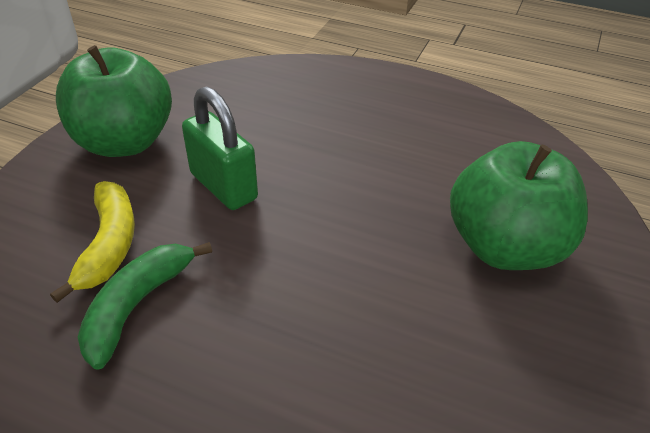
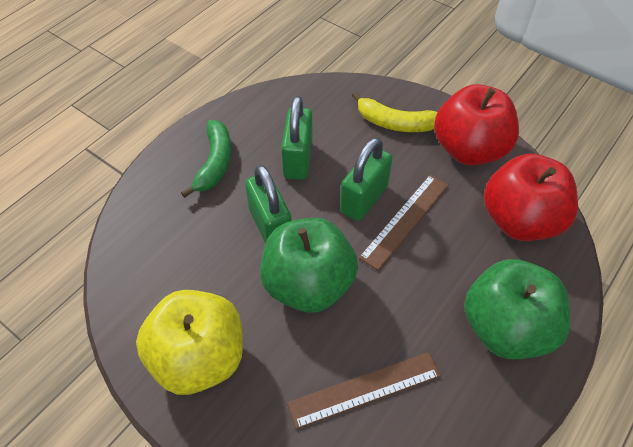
brown ruler: none = 0 -> [287,352,441,429] [359,174,449,270] = 2
green padlock: [182,86,258,210] = 1 -> [245,165,292,244] [281,96,313,180] [340,137,393,221] = 3
red apple: none = 0 -> [434,84,519,165] [484,154,578,241] = 2
yellow apple: none = 0 -> [136,290,243,395] = 1

